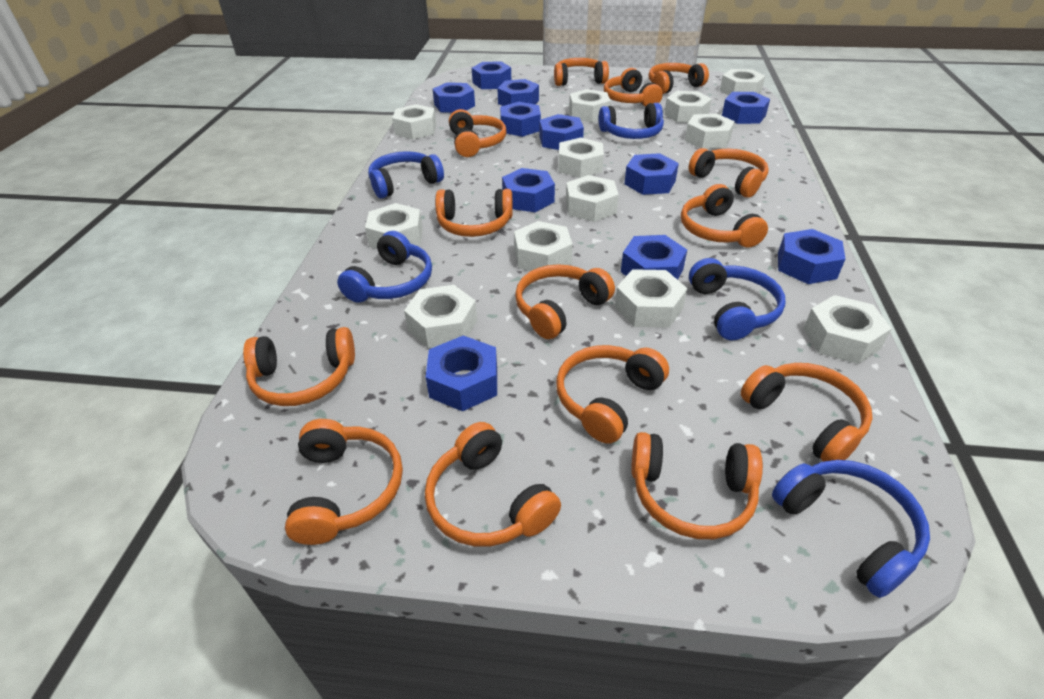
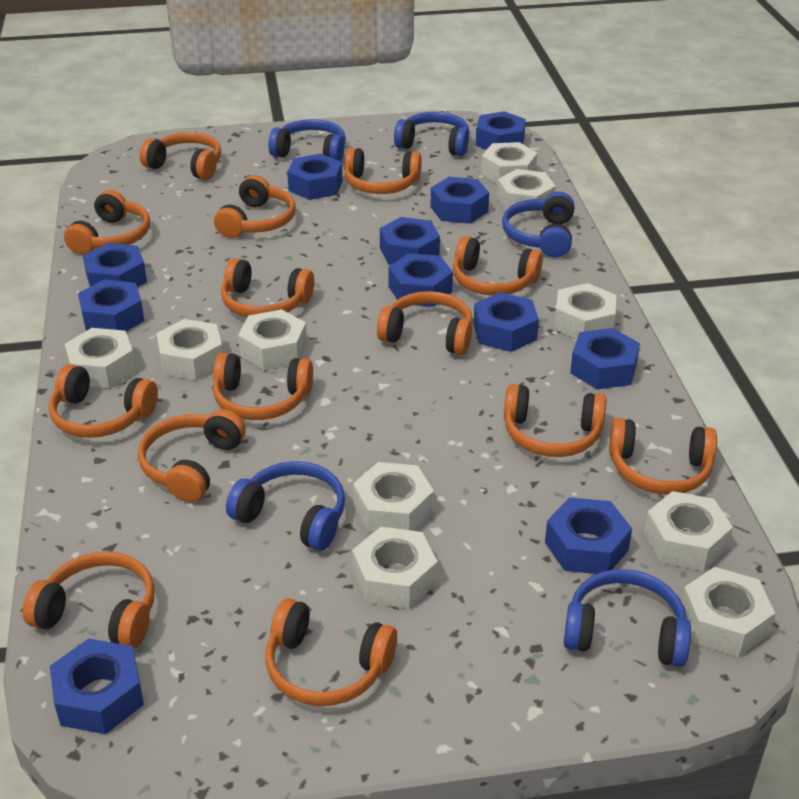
white nut: [365,203,423,249] [392,104,436,139] [404,285,477,348] [514,221,573,271] [558,138,604,178] [566,175,619,222] [569,89,611,122] [615,269,687,328] [664,91,712,123] [685,113,735,149] [720,69,765,96] [803,295,892,364] = 12 -> [65,328,136,388] [156,319,223,380] [238,309,307,370] [352,527,438,609] [353,462,434,532] [481,142,537,185] [497,169,556,216] [554,283,616,339] [644,491,733,571] [681,567,775,657] = 10

